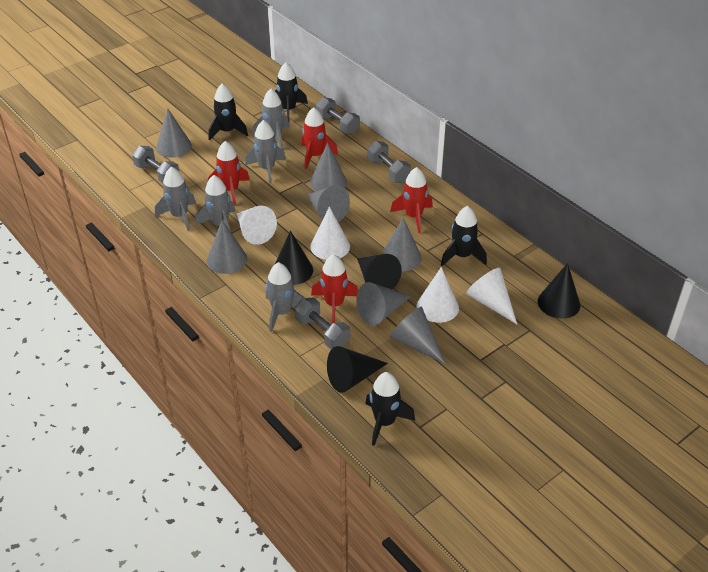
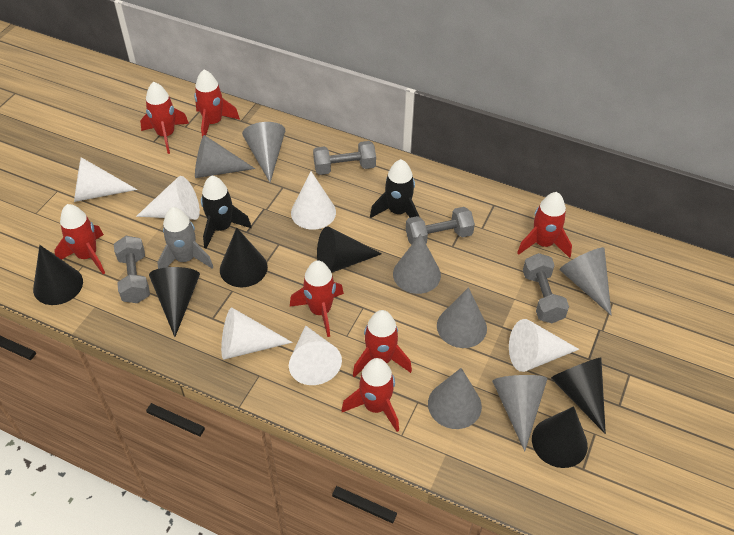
black cone: [275,231,313,285] [327,346,388,393] [357,254,402,289] [538,263,580,319] = 4 -> [33,245,83,305] [149,267,200,337] [220,227,268,287] [317,226,382,273] [532,406,588,468] [551,357,606,434] = 6
black rocket: [208,84,248,141] [275,62,308,122] [365,372,415,446] [441,206,487,266] = 4 -> [201,176,252,248] [370,159,419,218] = 2
grey rocket: [155,166,196,231] [195,175,235,232] [245,120,286,183] [252,89,289,149] [266,262,305,332] = 5 -> [157,207,213,269] = 1
red rocket: [208,141,250,205] [302,107,338,169] [311,254,358,323] [390,167,433,233] = 4 -> [54,204,105,274] [140,82,189,154] [194,70,240,137] [290,260,344,337] [341,358,399,432] [353,310,412,377] [517,192,572,258] = 7
white cone: [237,206,277,245] [310,207,350,260] [417,267,459,323] [466,268,517,324] = 4 -> [74,157,137,202] [136,176,200,220] [221,307,293,360] [289,325,342,385] [291,171,336,230] [509,319,579,372] = 6

